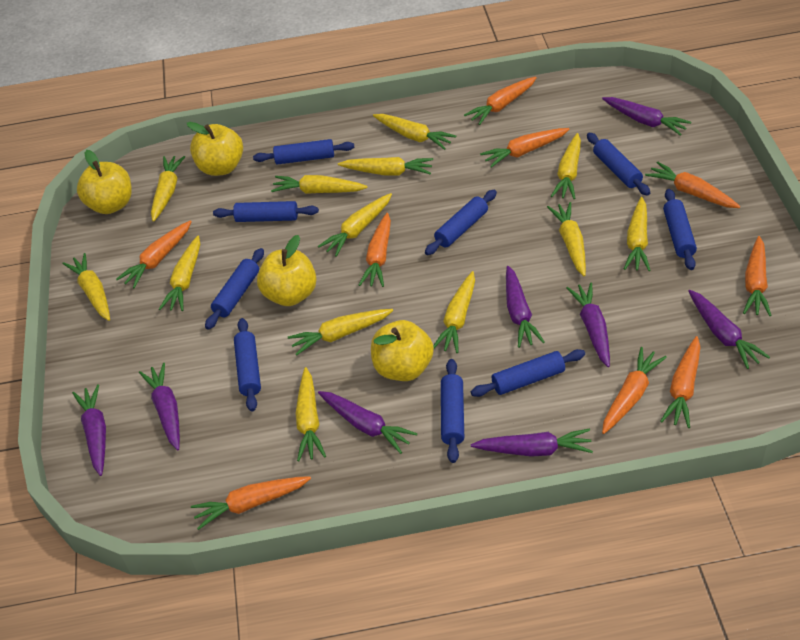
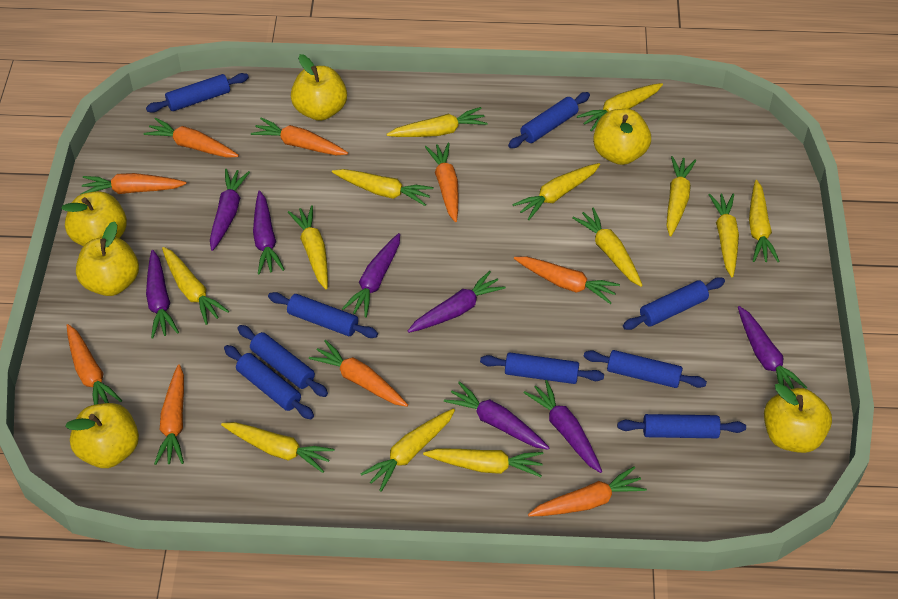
yellow apple: [77,150,132,214] [187,122,243,176] [257,235,317,306] [371,320,434,381] = 4 -> [61,191,127,246] [65,403,139,468] [76,221,139,296] [291,54,347,121] [593,109,651,165] [764,383,832,453] = 6

